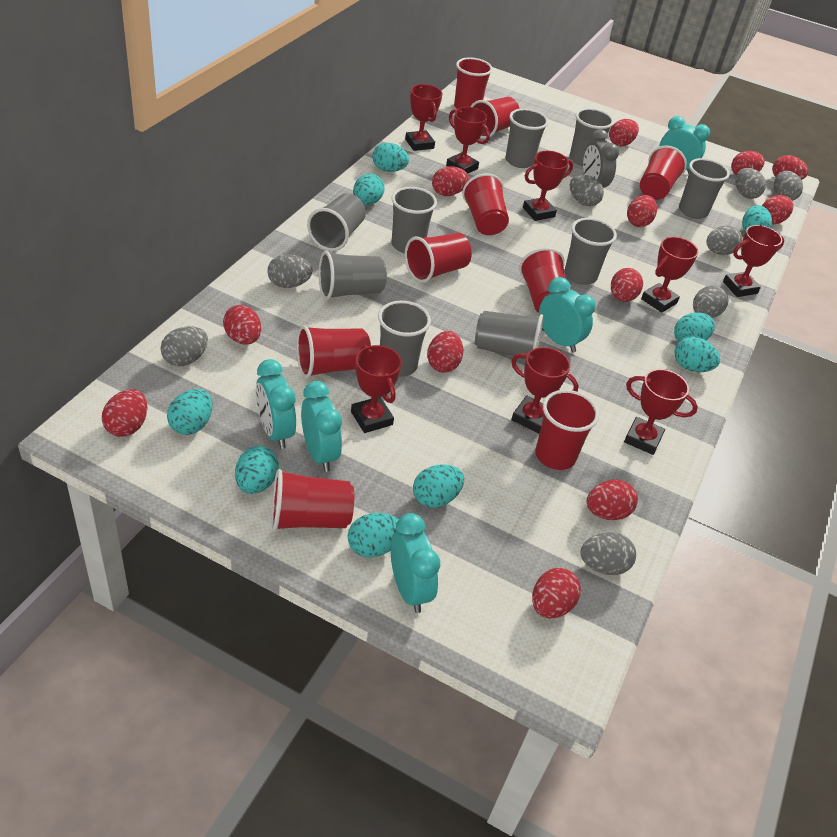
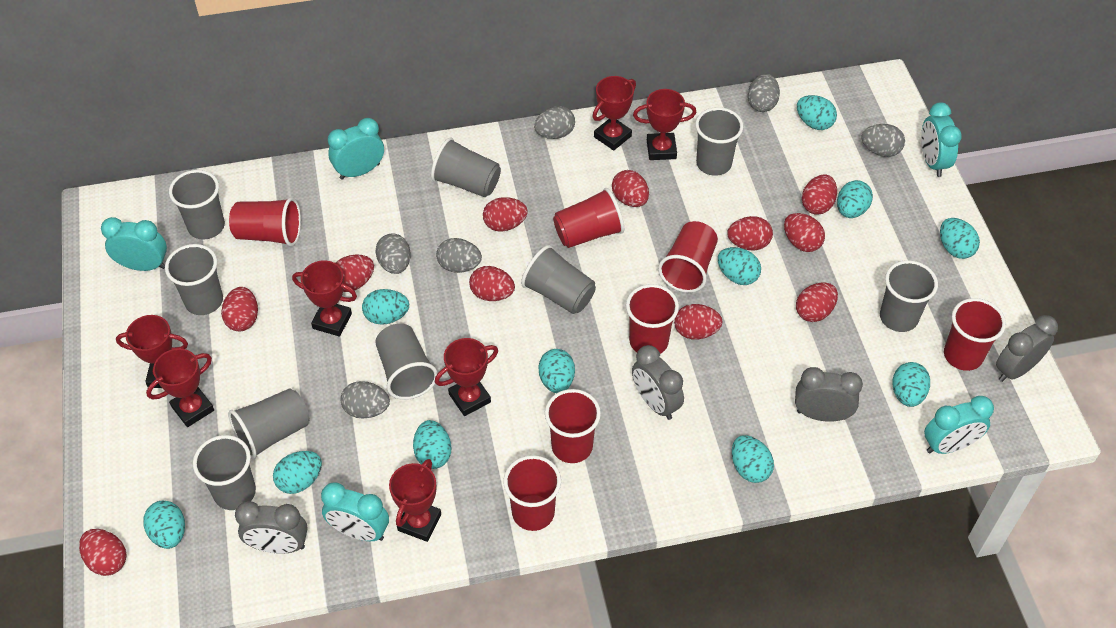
grey clock: [583,129,619,188] = 1 -> [235,501,308,554] [632,345,684,420] [795,367,863,422] [996,315,1058,382] = 4
grey egg: [161,326,208,366] [267,254,313,288] [570,175,604,206] [580,532,636,575] [693,285,728,318] [707,225,742,255] [735,168,766,199] [774,171,803,201] = 8 -> [340,381,390,418] [376,233,411,274] [436,238,482,273] [534,106,575,139] [748,74,780,112] [861,124,905,157] = 6
red cup: [271,469,354,531] [297,325,371,378] [405,233,472,283] [454,57,493,109] [462,173,509,235] [470,97,520,139] [519,248,565,313] [535,390,599,470] [640,146,687,200] = 9 -> [229,197,301,246] [503,455,561,531] [545,389,601,463] [553,188,624,248] [626,284,679,354] [658,221,718,293] [944,298,1006,371] = 7
red egg: [102,389,148,437] [223,305,261,345] [427,331,463,373] [432,166,469,196] [532,568,581,618] [587,480,638,520] [609,119,639,146] [611,268,643,302] [627,195,657,227] [731,151,765,175] [762,195,794,224] [772,155,808,180] = 12 -> [79,529,126,576] [221,287,258,331] [336,255,374,292] [469,266,515,301] [483,197,528,232] [612,170,649,207] [674,304,723,339] [727,216,773,250] [784,213,825,252] [796,282,838,322] [802,174,837,215] = 11
red trophy: [351,345,402,433] [405,84,442,151] [446,107,490,174] [511,347,579,434] [523,151,573,221] [624,369,698,455] [641,237,699,313] [723,225,784,297] = 8 -> [116,315,188,388] [146,348,214,427] [292,260,357,336] [389,459,441,542] [435,338,498,416] [593,76,636,151] [633,89,696,160] = 7
turquoise egg: [167,389,213,435] [235,446,279,494] [348,513,399,557] [353,173,385,205] [372,143,409,172] [413,464,464,508] [674,313,715,342] [675,337,720,372] [742,205,772,232] = 9 -> [143,501,185,549] [273,451,322,494] [362,289,409,325] [413,420,451,469] [539,349,575,393] [718,247,761,285] [732,435,774,483] [797,95,837,130] [837,180,873,218] [892,362,930,407] [940,218,980,259] = 11

